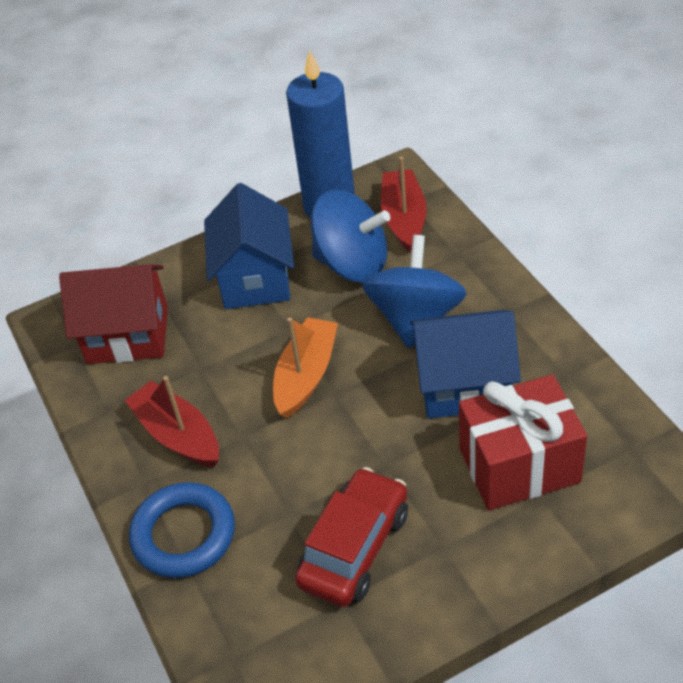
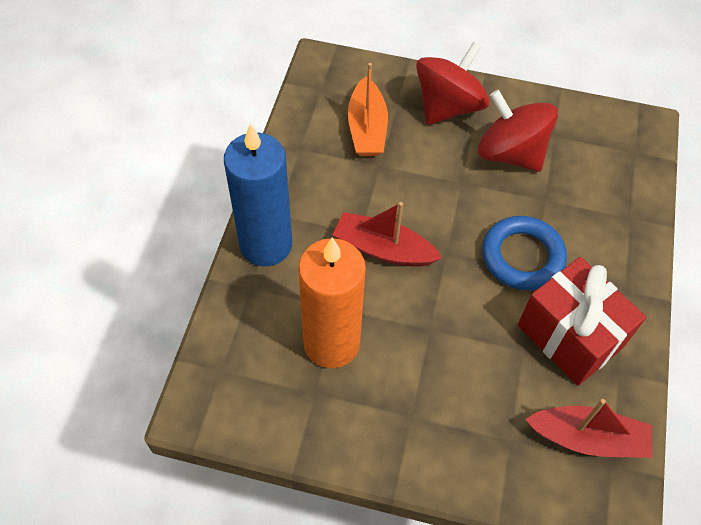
blue house: [204,183,294,309] [410,310,521,418] = 2 -> none = 0
blue spinning top: [311,190,390,282] [362,235,467,348] = 2 -> none = 0
orange candle: none = 0 -> [298,237,366,368] = 1
red car: [295,467,408,607] = 1 -> none = 0
red house: [59,264,168,364] = 1 -> none = 0
red spinning top: none = 0 -> [416,42,490,125] [478,90,558,172] = 2

